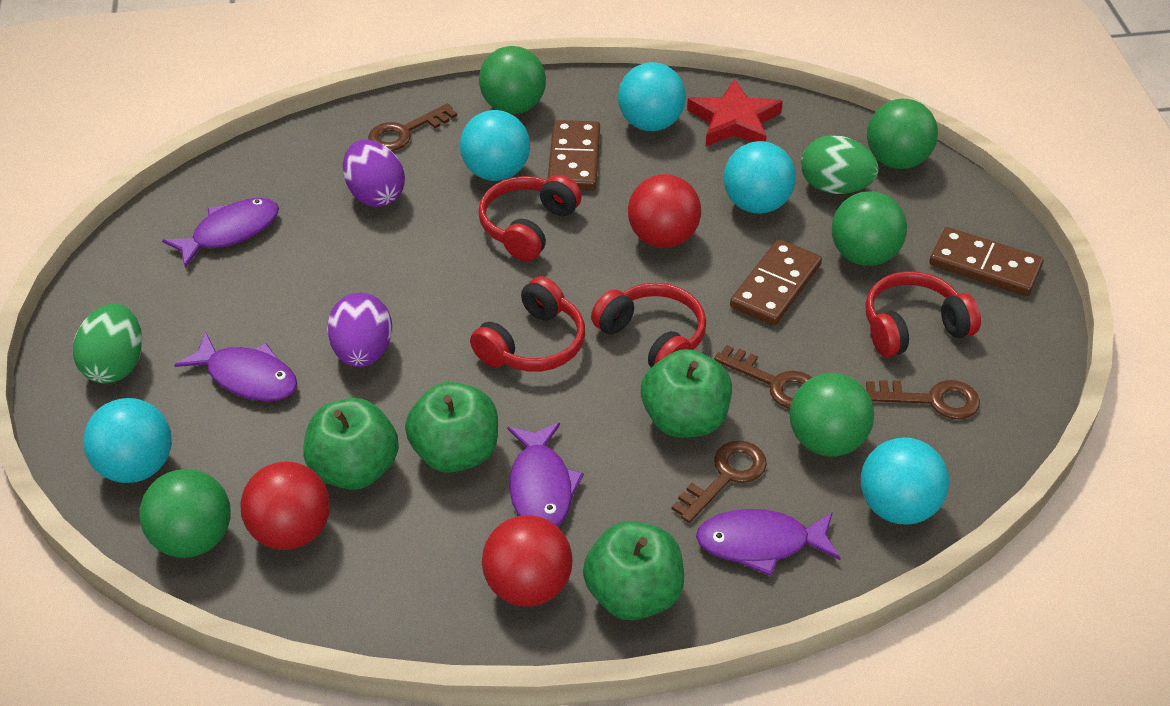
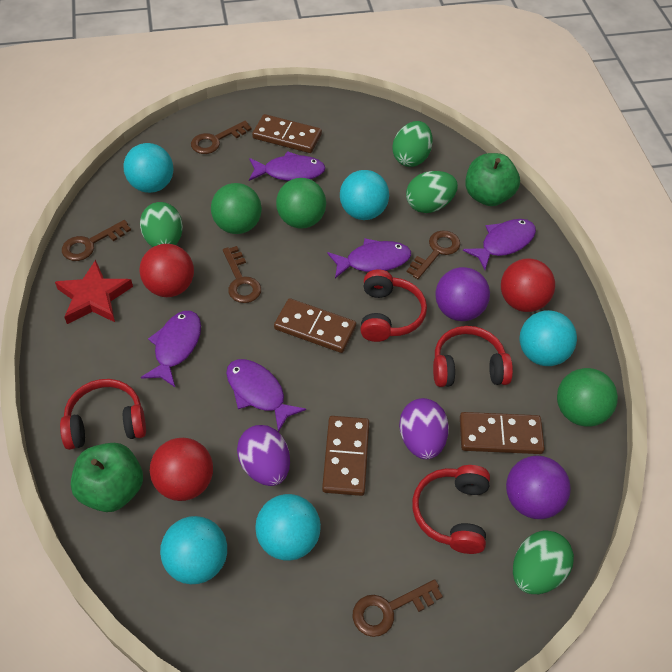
brown domino: [547,120,600,190] [730,239,822,326] [929,227,1044,296] = 3 -> [252,114,322,153] [274,298,356,353] [322,416,369,496] [460,412,545,454] = 4
brown key: [368,104,457,151] [672,440,767,523] [714,345,812,409] [866,380,980,419] = 4 -> [62,220,131,261] [191,121,252,154] [223,246,261,303] [353,580,443,637] [407,230,460,279] = 5
green apple: [304,398,399,490] [405,382,498,473] [583,521,684,620] [641,349,732,438] = 4 -> [71,443,143,512] [465,153,520,206] = 2
green ball: [139,469,231,558] [479,46,546,114] [790,373,874,457] [832,191,907,266] [867,99,938,169] = 5 -> [211,183,262,234] [276,178,326,229] [557,368,618,426] = 3
green egg: [73,304,142,384] [801,135,879,194] = 2 -> [140,202,183,247] [392,121,433,167] [406,171,458,213] [513,530,574,594] = 4
purple ball: none = 0 -> [436,267,490,321] [506,455,571,519] = 2
purple fish: [162,198,279,268] [174,332,297,401] [507,423,584,527] [696,509,840,576] = 4 -> [141,311,201,387] [226,359,306,432] [249,151,325,181] [328,238,411,278] [463,219,536,270] = 5

